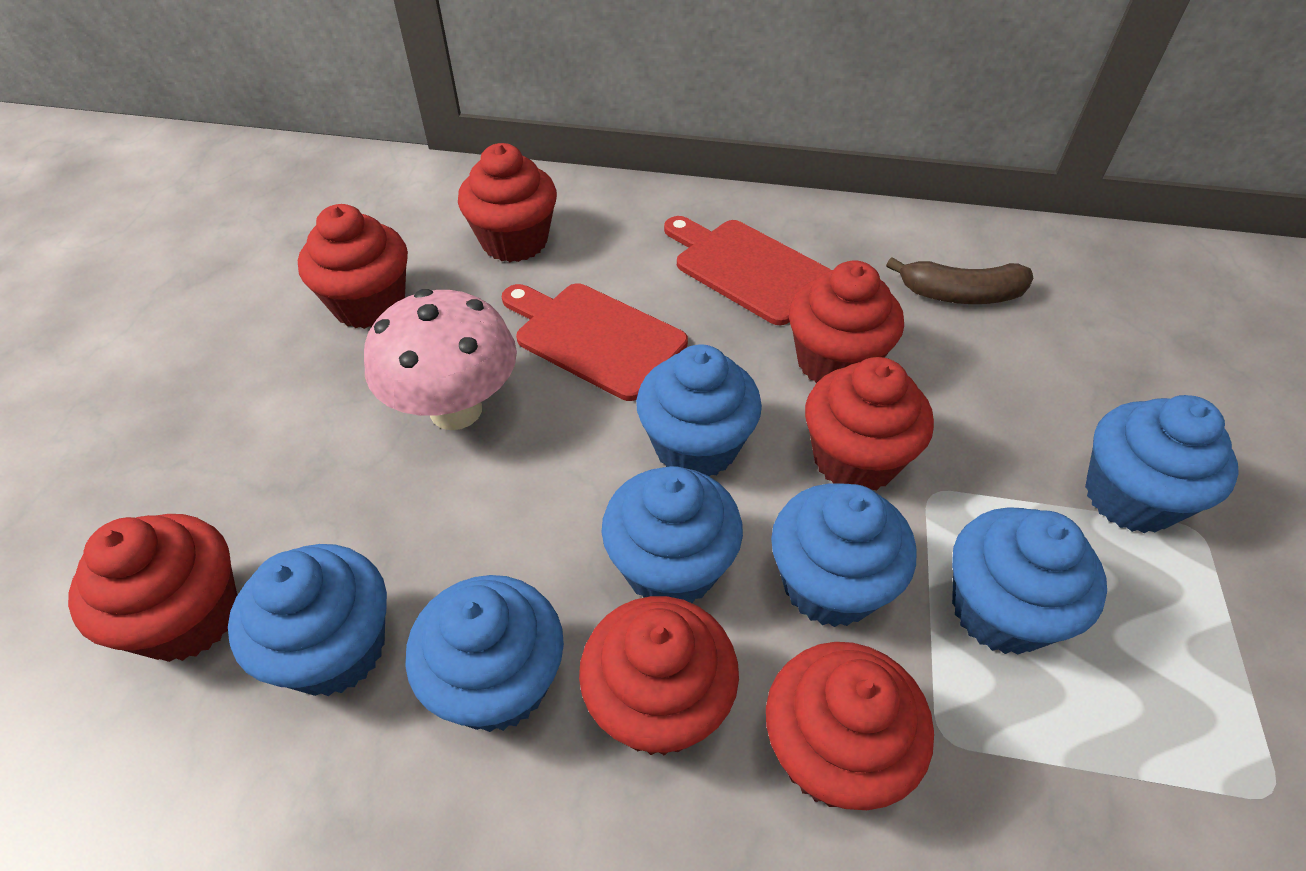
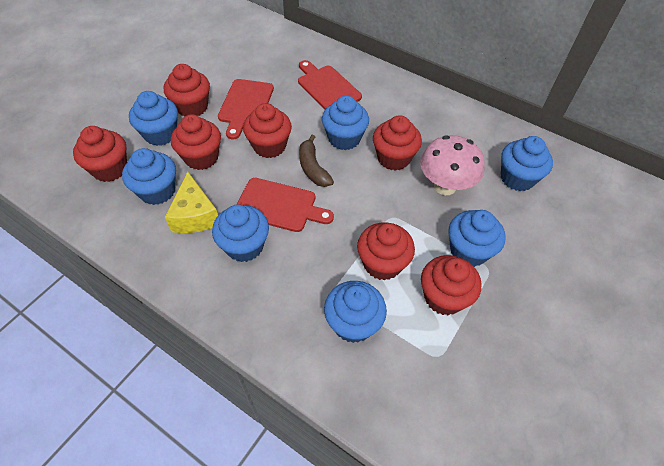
red cutting board: [502,283,688,401] [664,216,831,325] = 2 -> [218,79,274,139] [236,178,334,232] [298,60,362,109] = 3
yellow cheese: none = 0 -> [165,172,218,233] = 1

